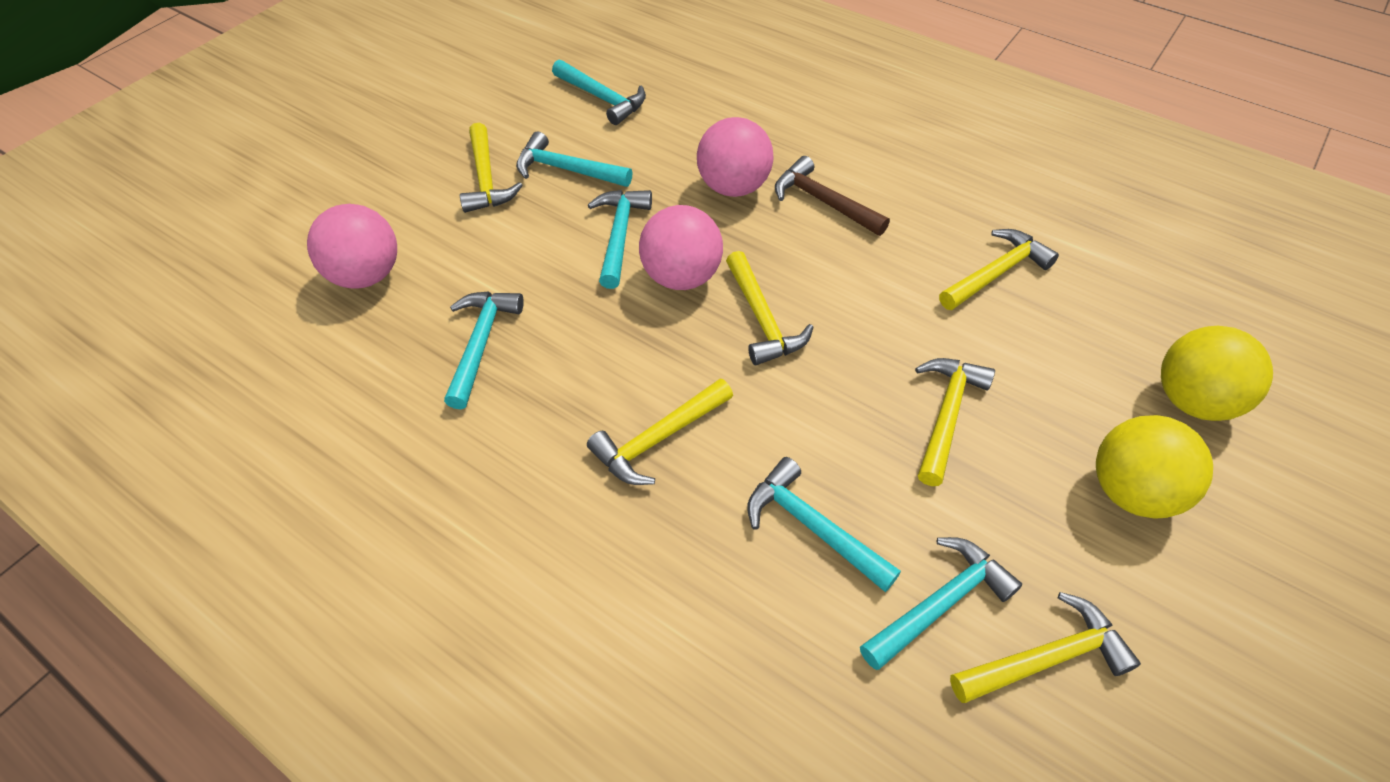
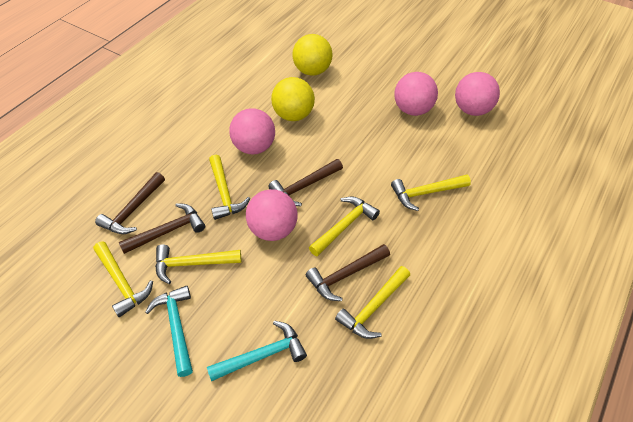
brown hammer: [775,156,890,236] = 1 -> [95,172,165,234] [119,203,205,254] [268,159,343,206] [306,244,390,301] = 4
pink ball: [307,204,397,289] [639,205,723,290] [697,117,773,197] = 3 -> [229,108,275,154] [246,189,298,241] [394,72,438,116] [455,72,500,116] = 4
turquoise hammer: [444,291,524,409] [516,131,632,187] [552,60,646,125] [588,190,652,289] [747,457,901,592] [860,537,1022,670] = 6 -> [145,286,193,377] [207,321,307,381] = 2

